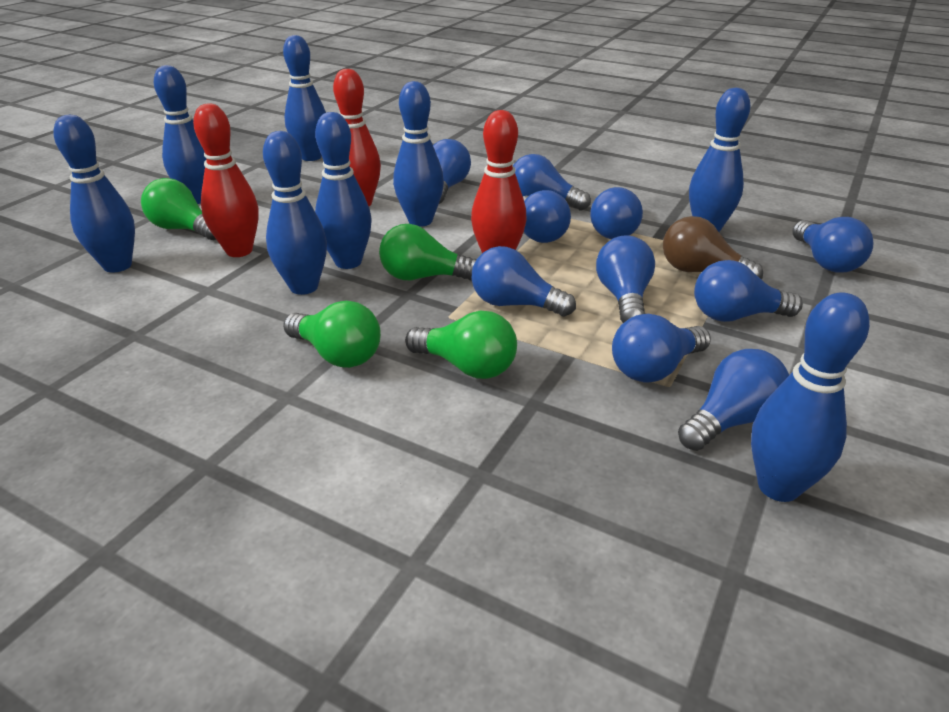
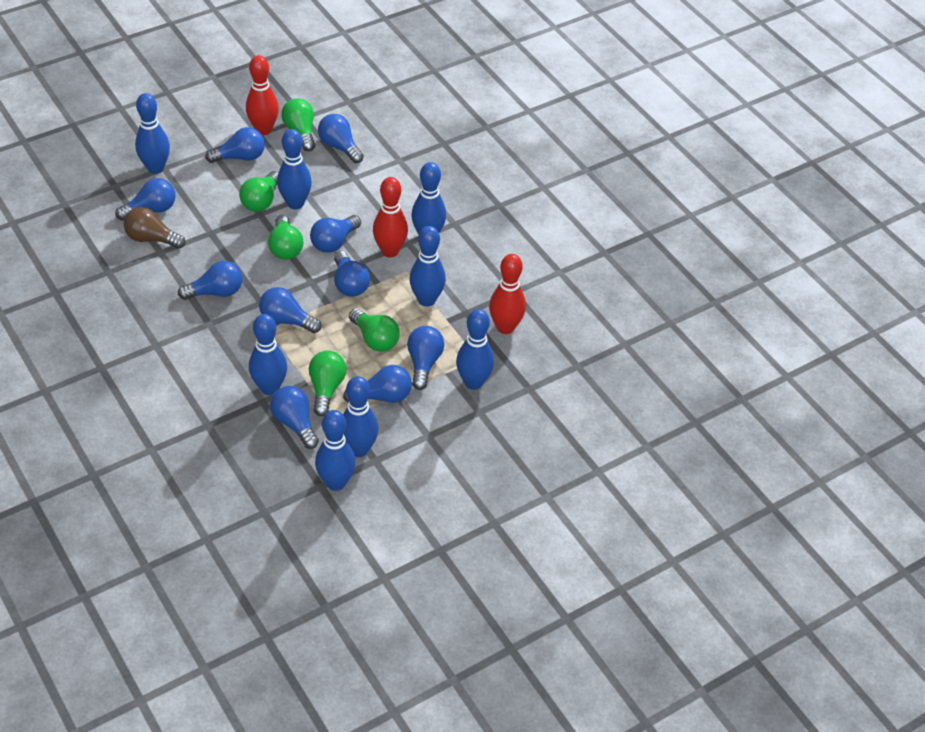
green light bulb: [141,178,216,240] [283,301,381,368] [379,224,476,281] [405,311,517,379] = 4 -> [239,171,278,212] [268,215,303,260] [281,99,315,151] [309,350,347,416] [349,308,400,352] = 5

